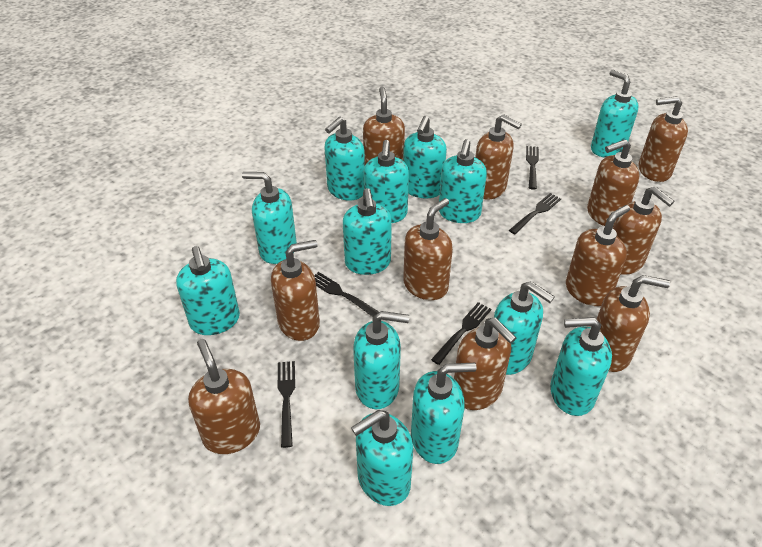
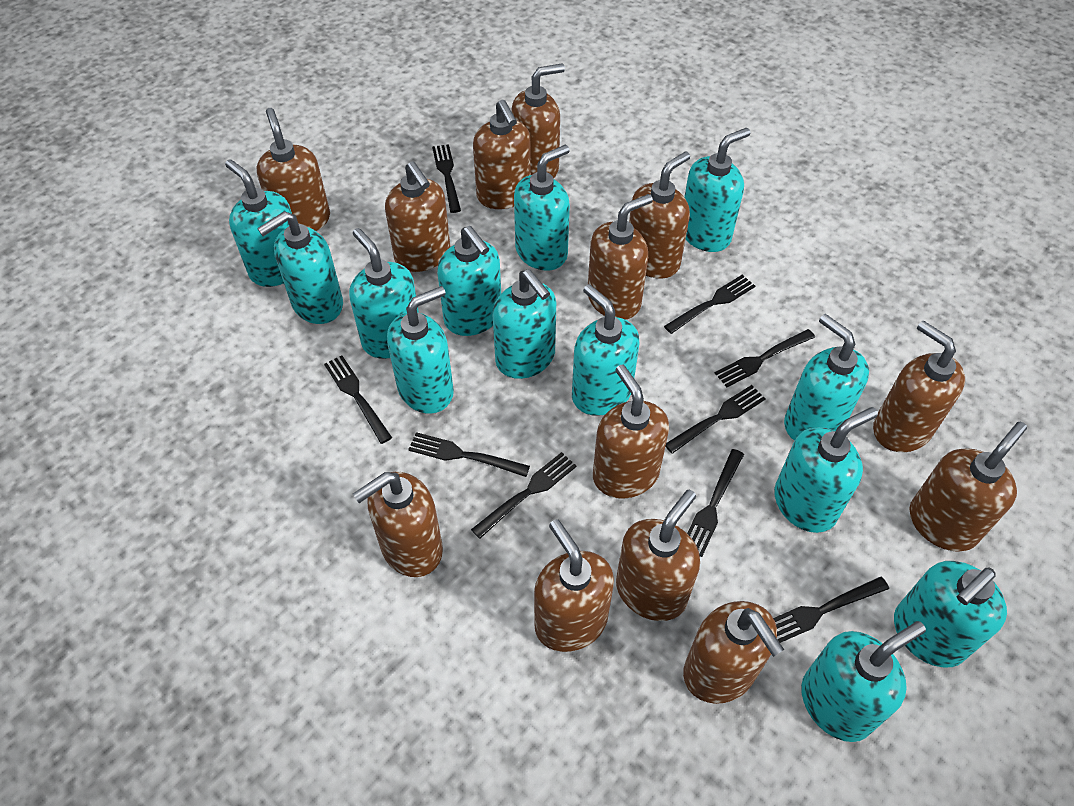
black fork: [278,361,295,448] [314,272,379,317] [431,302,491,365] [509,193,561,234] [526,146,539,190] = 5 -> [324,355,392,444] [408,432,530,477] [432,144,461,213] [471,452,577,539] [664,275,755,334] [665,385,766,454] [687,449,744,557] [715,329,815,387] [773,577,889,643] = 9
brown soap dispenser: [188,339,260,454] [271,240,320,341] [363,87,405,165] [403,198,453,300] [454,317,516,410] [475,114,522,199] [566,205,630,306] [587,139,640,227] [597,275,670,372] [613,186,674,275] [639,96,688,182] = 11 -> [256,108,330,231] [353,472,443,577] [385,161,450,272] [473,100,531,209] [512,64,565,179] [534,519,614,652] [588,194,653,320] [593,365,669,499] [616,490,700,621] [629,151,690,279] [683,601,784,704] [873,321,965,452] [909,422,1027,552] = 13

